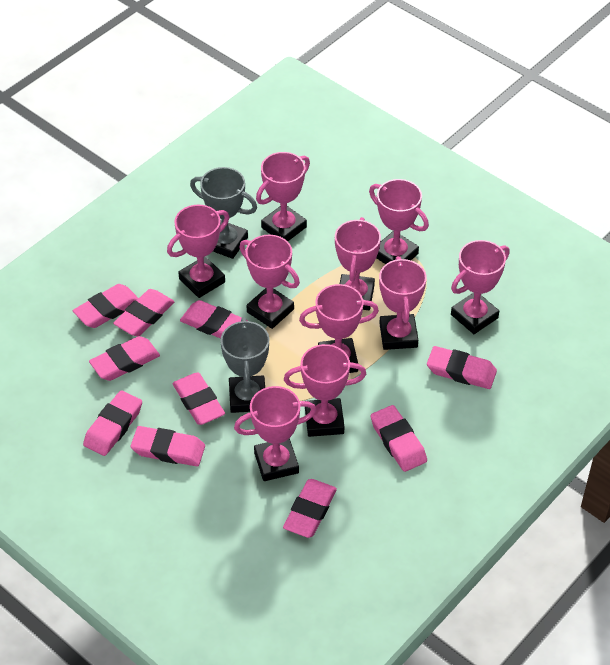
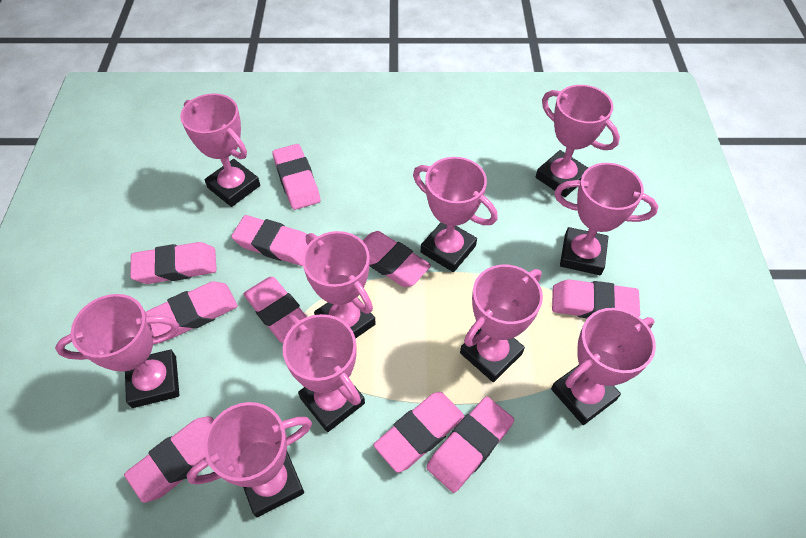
grey trophy: [190,167,257,259] [220,317,269,413] = 2 -> none = 0

